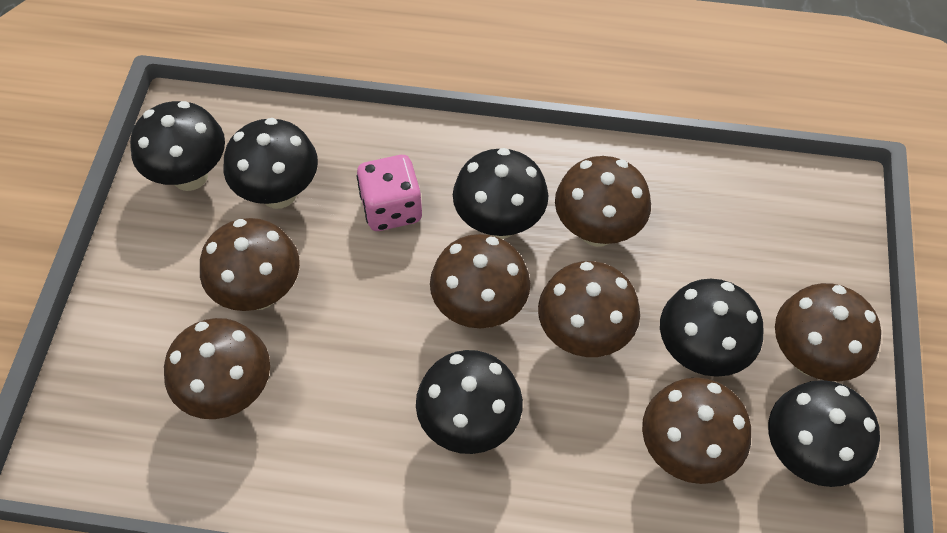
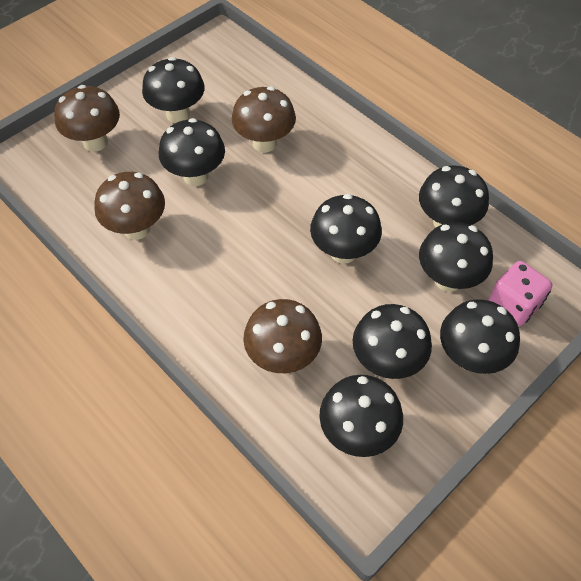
black mushroom: [130,101,225,191] [224,118,318,209] [416,350,523,454] [453,148,549,239] [660,279,763,377] [768,380,880,487] = 6 -> [142,57,205,123] [159,118,225,186] [310,194,382,264] [319,375,403,457] [353,304,432,379] [419,165,489,228] [419,222,493,292] [440,299,520,374] = 8
brown mushroom: [164,318,270,419] [200,218,300,311] [430,234,530,328] [538,261,640,357] [555,156,651,247] [642,377,751,484] [775,283,881,381] = 7 -> [54,85,120,152] [94,172,165,240] [232,86,296,153] [243,299,322,373] = 4

